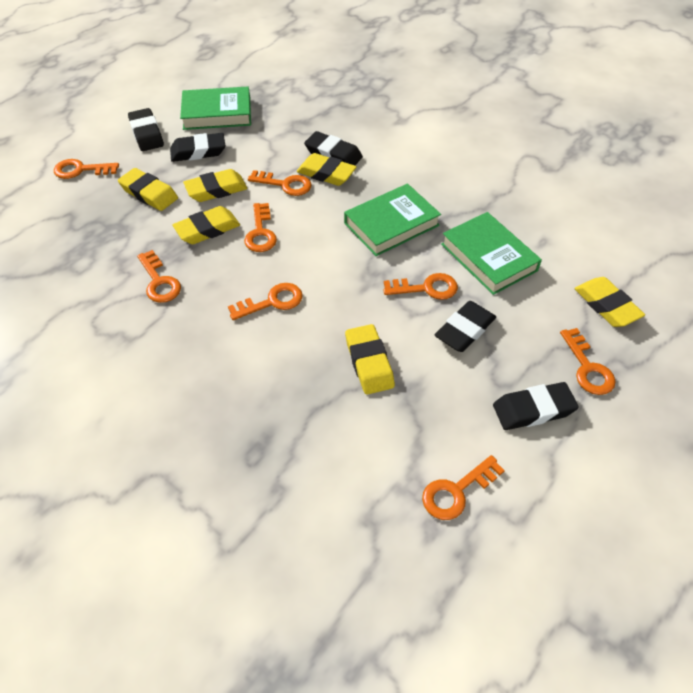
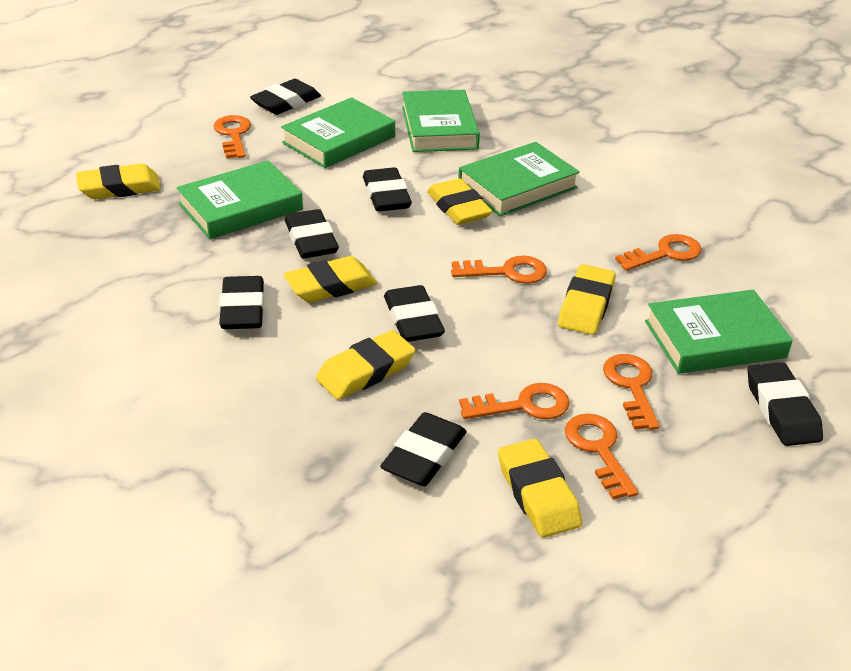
black eraser: [128,108,164,151] [170,133,225,162] [304,131,363,165] [435,301,496,352] [493,382,579,430] = 5 -> [219,276,264,329] [250,79,321,115] [285,209,339,259] [363,167,412,212] [380,412,467,486] [384,285,445,342] [747,362,823,446] = 7
green book: [180,86,251,130] [344,184,441,256] [441,212,542,295] = 3 -> [176,160,303,239] [281,97,395,168] [402,90,480,152] [458,142,580,216] [645,290,793,374] = 5
orange key: [54,159,119,179] [137,250,181,303] [228,283,303,320] [244,203,277,252] [248,170,312,196] [383,273,458,300] [422,455,505,520] [560,328,616,395] = 8 -> [213,115,251,158] [451,256,547,284] [459,383,570,419] [565,414,638,499] [603,354,660,430] [615,234,702,271] = 6

